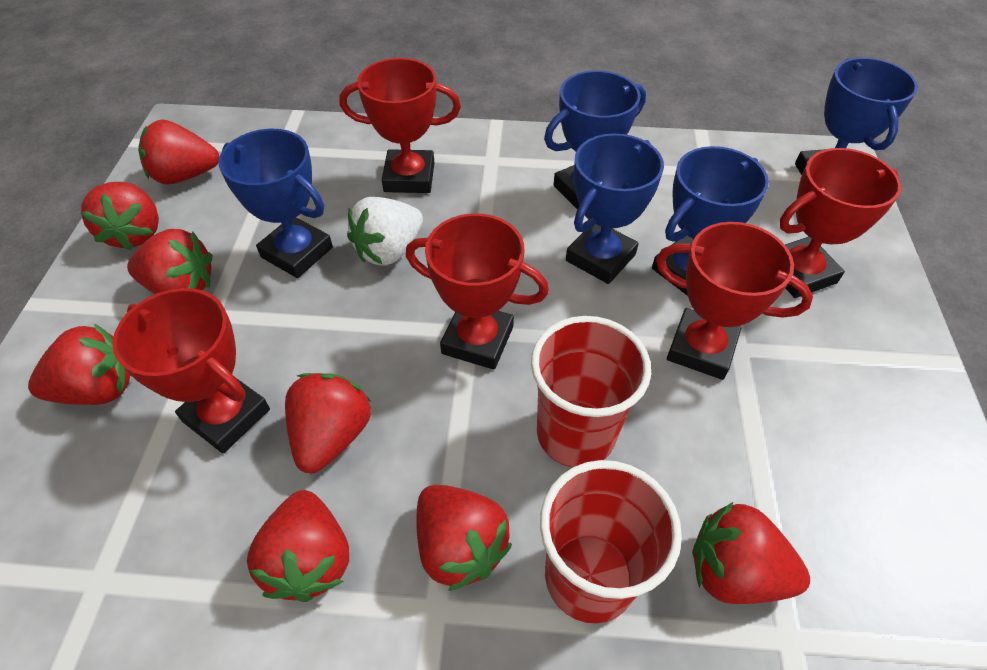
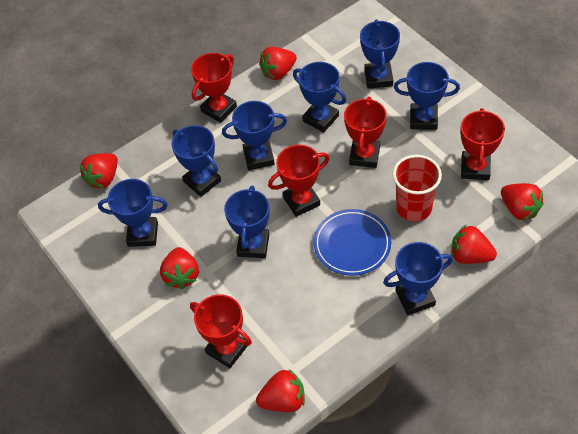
blue plate: none = 0 -> [314,209,391,276] = 1
blue trophy: [218,129,333,278] [544,70,646,210] [566,133,664,284] [652,146,769,296] [795,57,918,175] = 5 -> [98,179,168,247] [172,125,221,197] [222,101,287,170] [224,185,270,258] [293,62,346,132] [360,19,400,89] [383,242,453,315] [394,62,460,130] = 8
red cup: [531,316,651,467] [540,460,682,624] = 2 -> [393,155,442,222] = 1
red strawberry: [28,323,132,405] [81,182,159,251] [127,229,213,294] [138,119,219,185] [247,490,349,602] [285,373,371,473] [416,485,512,591] [692,502,810,604] = 8 -> [80,153,118,188] [160,247,199,289] [256,369,305,412] [259,47,297,80] [451,225,497,264] [501,183,543,221] = 6
white strawberry: [347,197,423,266] = 1 -> none = 0

